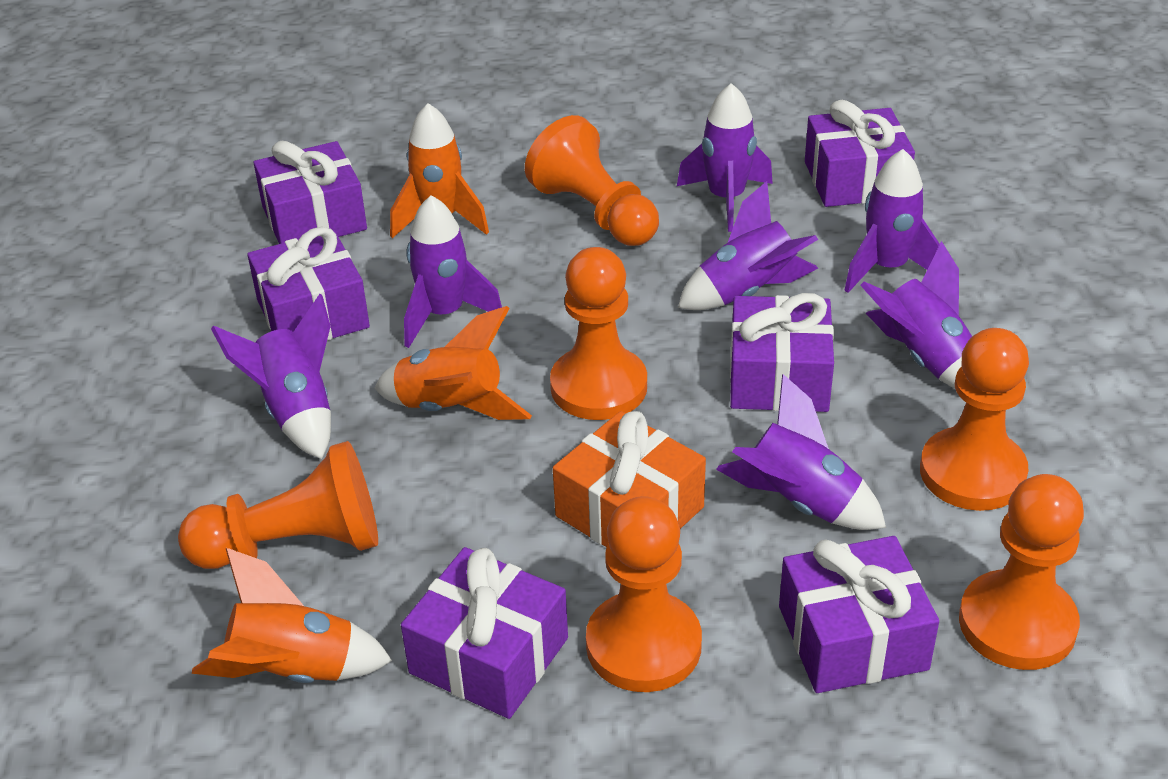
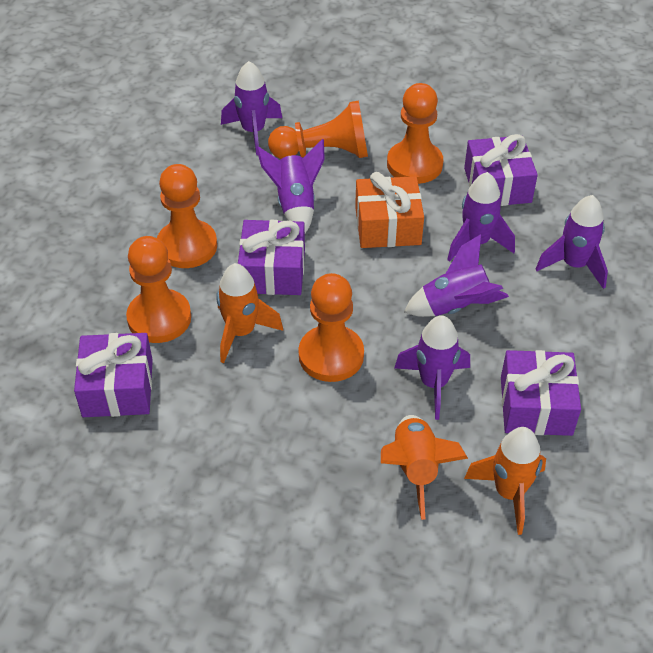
orange pawn: [178,441,378,569] [525,115,659,246] [550,247,647,420] [586,496,702,692] [920,328,1029,511] [959,474,1084,670] = 6 -> [126,236,191,343] [157,164,217,268] [268,100,368,159] [298,273,364,382] [387,83,443,184] = 5
purple gift: [247,227,370,341] [254,141,367,244] [401,547,568,719] [730,293,834,412] [779,536,939,693] [805,100,915,207] = 6 -> [74,333,153,417] [238,220,305,295] [464,134,538,206] [501,350,581,436] = 4
purple rocket: [211,294,331,459] [404,195,502,348] [677,83,773,232] [678,181,818,310] [716,374,886,530] [844,149,940,293] [860,241,972,389] = 7 -> [221,61,282,155] [256,139,325,233] [394,315,470,420] [404,234,509,317] [447,172,515,262] [536,195,608,289] = 6

